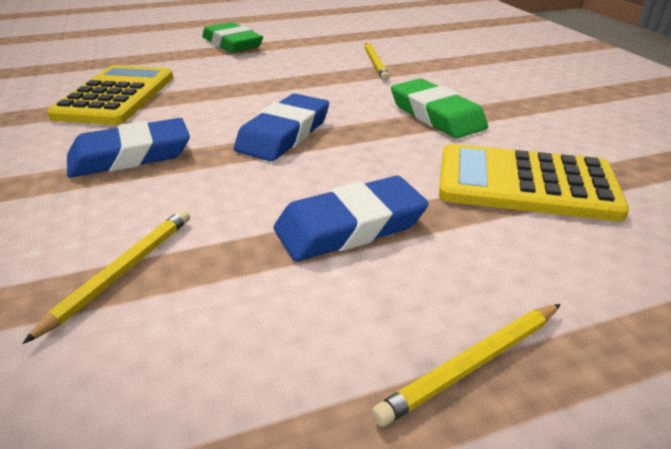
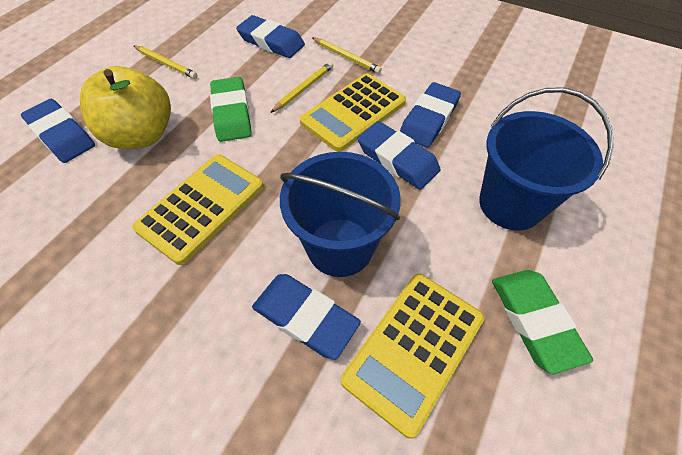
blue bucket: none = 0 -> [280,152,401,277] [479,87,614,231] = 2
blue eraser: [67,118,190,178] [234,93,329,161] [274,176,429,262] = 3 -> [21,99,95,163] [236,15,305,58] [252,274,361,360] [357,121,441,190] [400,82,461,148] = 5
yellow apple: none = 0 -> [80,66,171,149] = 1
yellow calculator: [47,65,173,125] [439,144,629,221] = 2 -> [132,154,264,265] [299,74,406,152] [341,274,484,438] = 3

